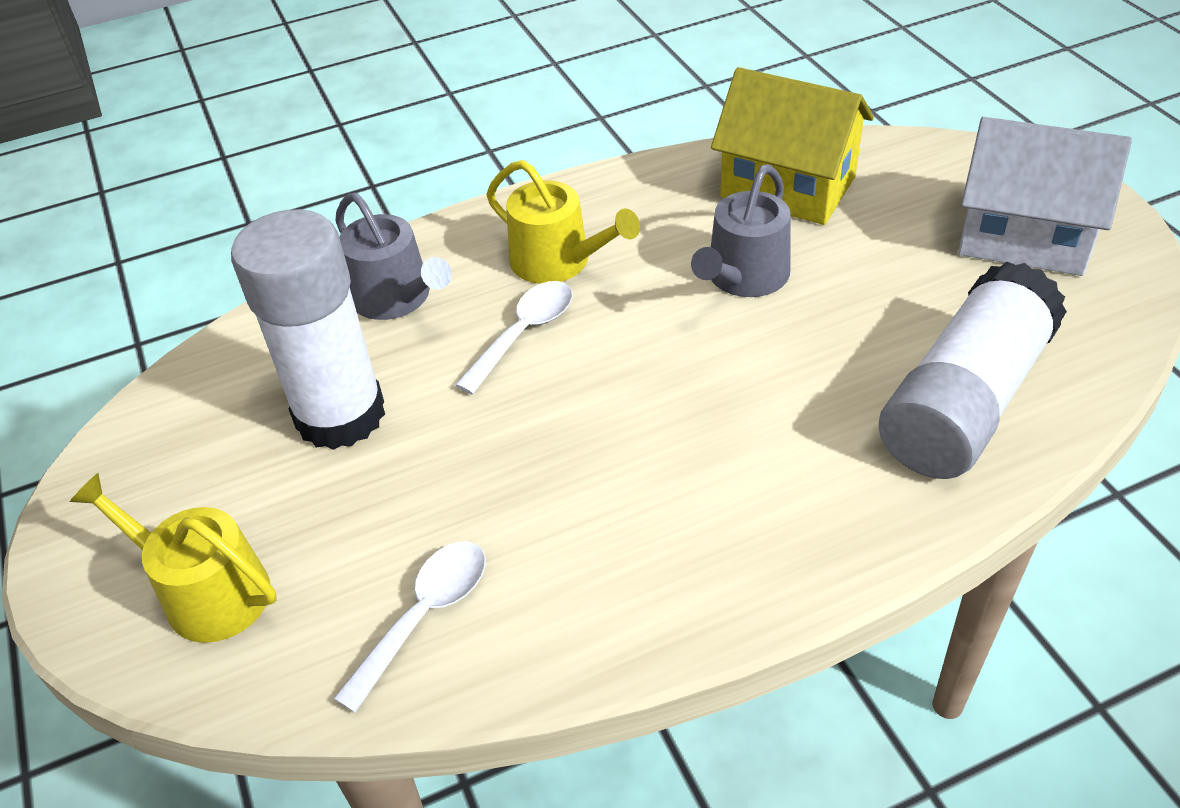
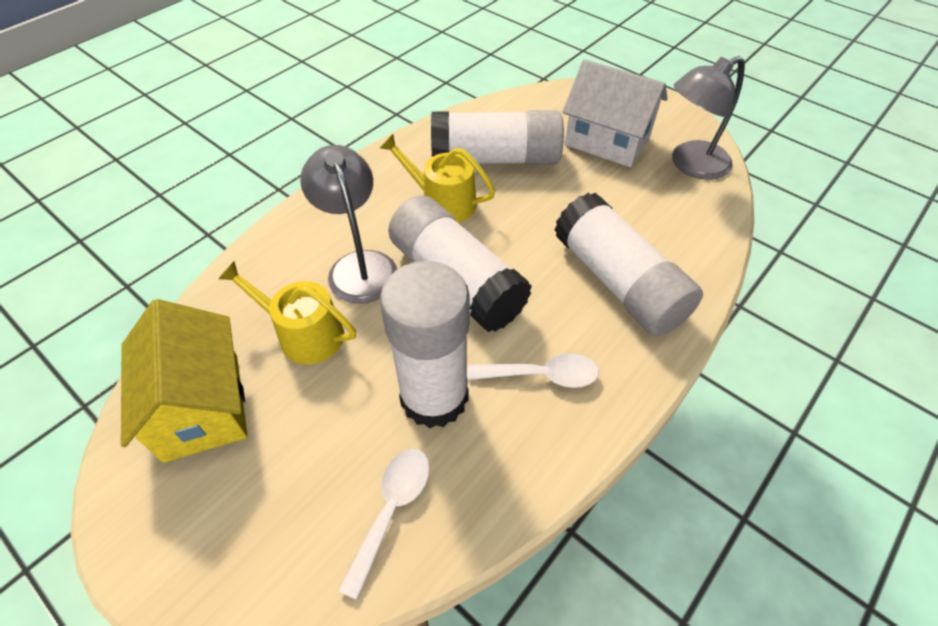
grey lamp: none = 0 -> [300,145,397,304] [672,56,745,180] = 2
grey watering can: [335,193,452,320] [691,165,791,297] = 2 -> none = 0
white glue stick: [231,209,385,450] [879,262,1067,479] = 2 -> [380,261,470,428] [388,196,532,332] [431,110,564,165] [554,193,703,337] = 4

